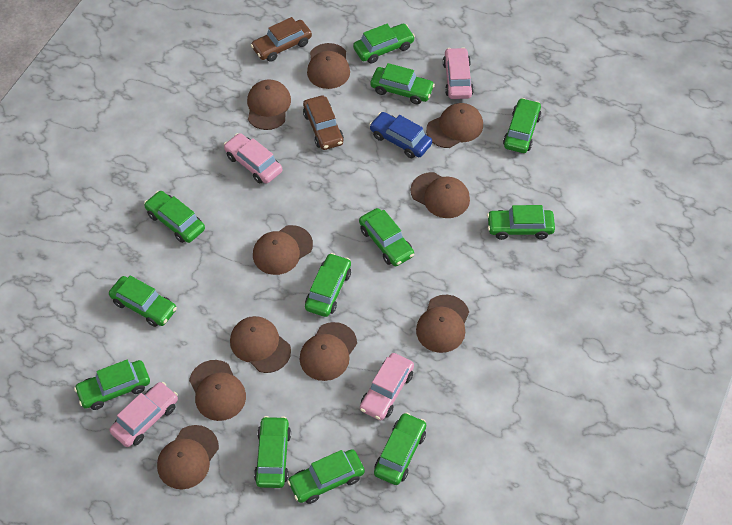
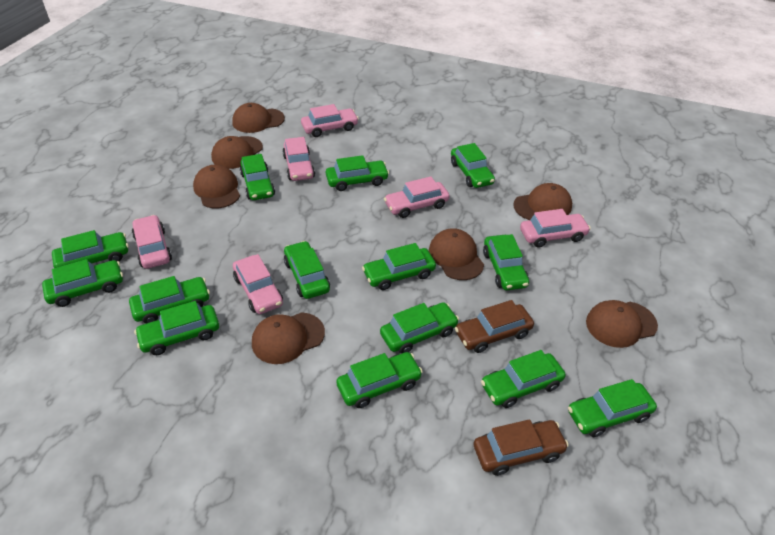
blue car: [369,112,432,158] = 1 -> none = 0
brown cap: [157,425,219,489] [189,360,246,421] [230,316,291,373] [247,79,291,130] [253,225,313,275] [300,322,357,381] [307,43,350,89] [411,172,470,218] [416,295,469,353] [426,103,483,148] = 10 -> [193,165,240,209] [211,136,263,169] [232,103,285,133] [252,312,325,364] [429,228,484,280] [513,183,572,220] [586,300,658,348] = 7
green car: [74,360,150,410] [109,276,177,327] [144,191,205,243] [254,416,291,488] [287,449,365,504] [305,253,351,317] [353,24,415,63] [359,208,414,266] [370,63,435,104] [374,412,426,485] [487,205,555,240] [503,98,541,153] = 12 -> [42,259,123,307] [52,230,129,268] [129,276,210,324] [134,301,219,355] [240,154,275,200] [284,241,330,299] [326,155,389,191] [336,352,423,408] [362,243,436,290] [380,302,459,354] [451,143,495,188] [481,350,566,408] [483,234,529,290] [568,379,657,437] = 14
pink car: [109,382,178,447] [224,133,282,184] [360,353,414,420] [443,47,474,99] = 4 -> [132,215,172,269] [233,254,283,314] [283,137,315,181] [301,104,359,137] [384,176,449,218] [520,209,591,247] = 6

